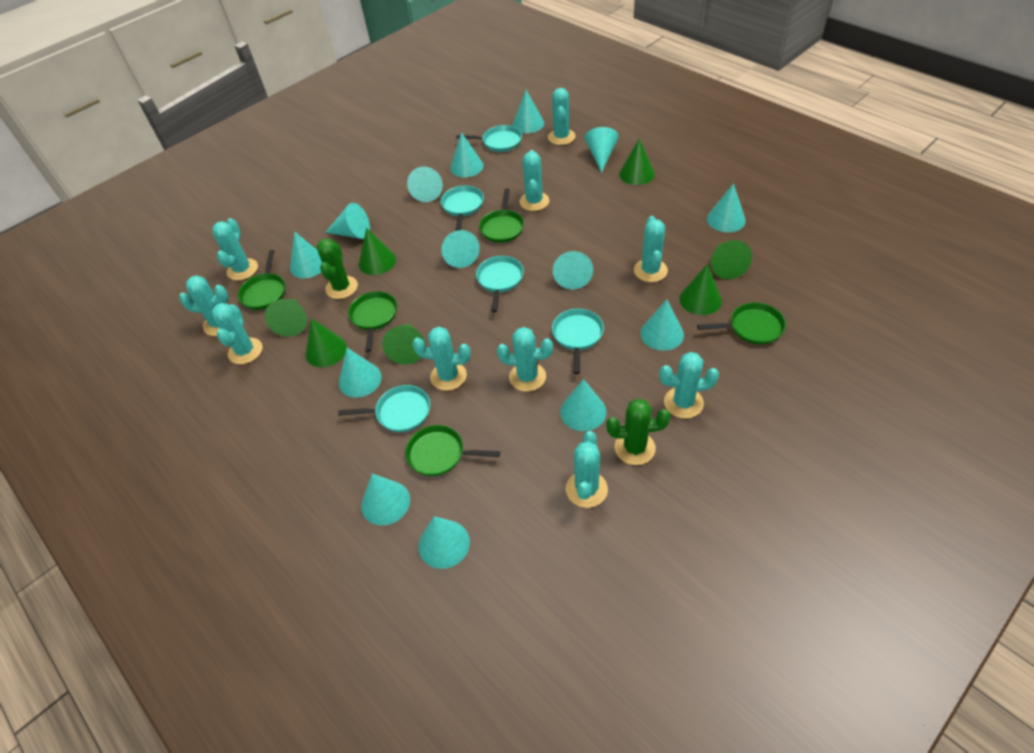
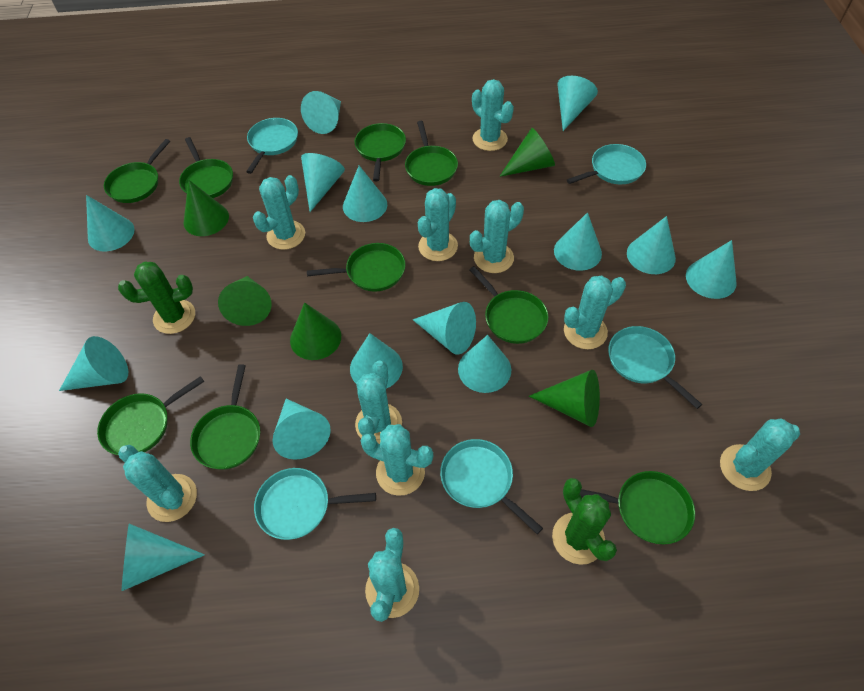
green cone: [265,299,307,337] [306,318,347,367] [359,228,396,275] [382,324,426,365] [619,138,655,185] [679,264,722,315] [711,240,752,279] = 7 -> [184,180,229,236] [218,276,272,326] [290,302,341,360] [499,128,555,177] [529,370,600,427] = 5
green pan: [238,250,285,310] [348,291,397,352] [405,425,500,476] [479,188,524,243] [697,302,786,345] = 5 -> [97,376,204,455] [104,139,170,203] [179,137,233,198] [190,364,260,470] [307,243,405,292] [355,123,406,181] [405,121,458,186] [469,266,548,344] [580,471,695,544] = 9

